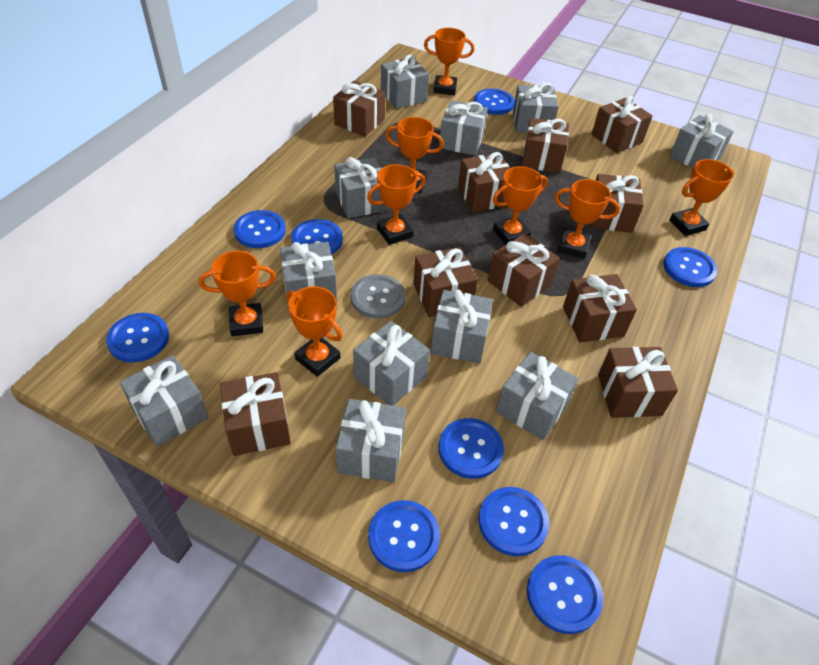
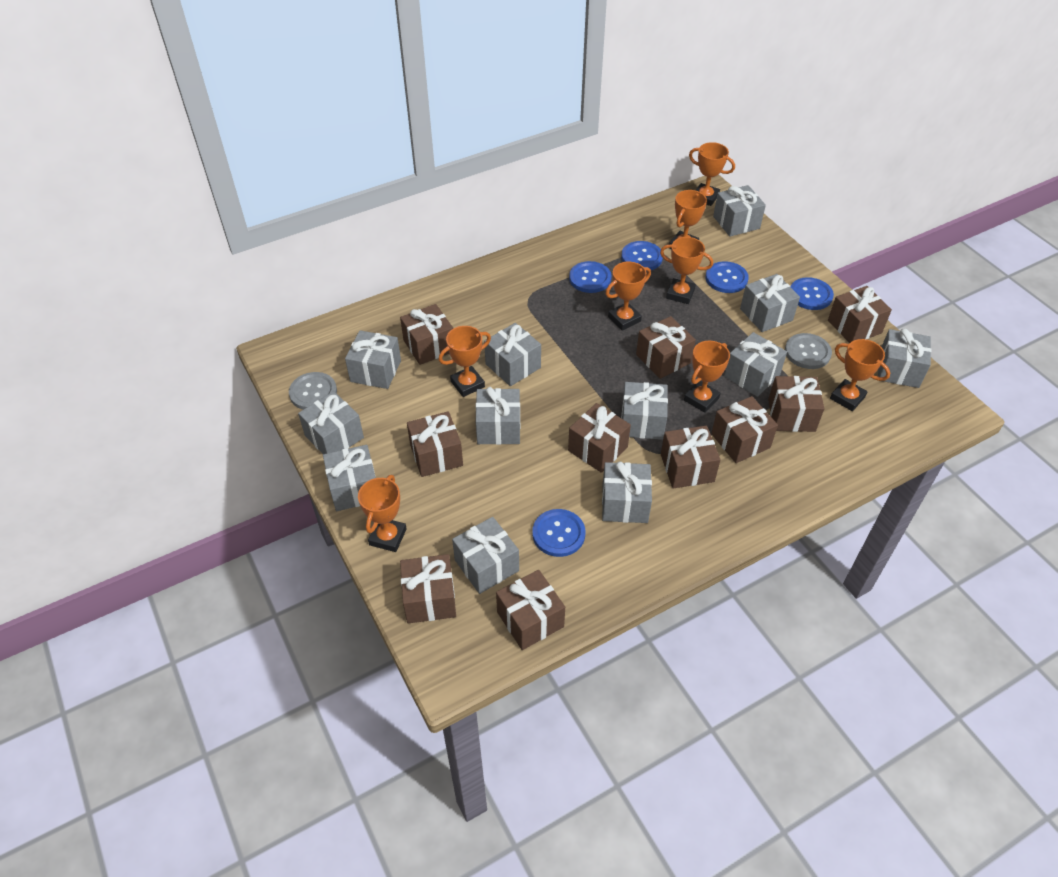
blue button: [106,313,169,362] [234,210,286,248] [291,219,343,255] [368,500,440,572] [439,418,504,479] [474,89,515,115] [478,487,549,556] [527,555,603,634] [663,247,717,287] = 9 -> [532,509,585,557] [569,261,612,293] [621,241,663,270] [705,261,749,293] [791,277,834,310] = 5
grey button: [350,274,405,319] = 1 -> [289,372,337,410] [785,333,832,369] = 2
grey gift: [119,355,208,447] [280,242,337,304] [334,157,388,218] [336,399,406,482] [353,321,430,406] [381,55,429,109] [431,289,493,363] [439,100,488,156] [496,352,579,440] [513,83,559,133] [669,114,734,168] = 11 -> [298,391,364,454] [323,445,376,511] [345,330,401,389] [452,517,519,594] [476,387,520,445] [484,323,541,386] [602,461,652,523] [621,382,668,440] [713,185,766,237] [724,332,787,397] [740,274,800,332] [878,329,931,388] = 12

